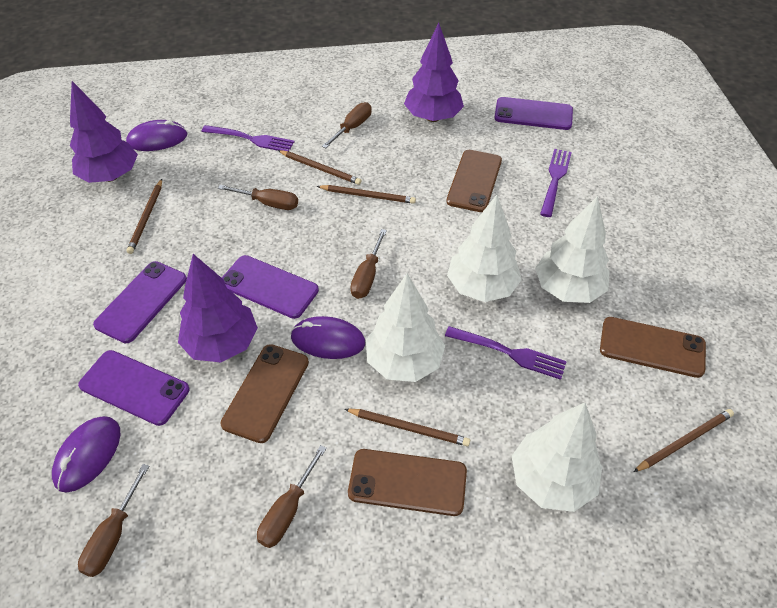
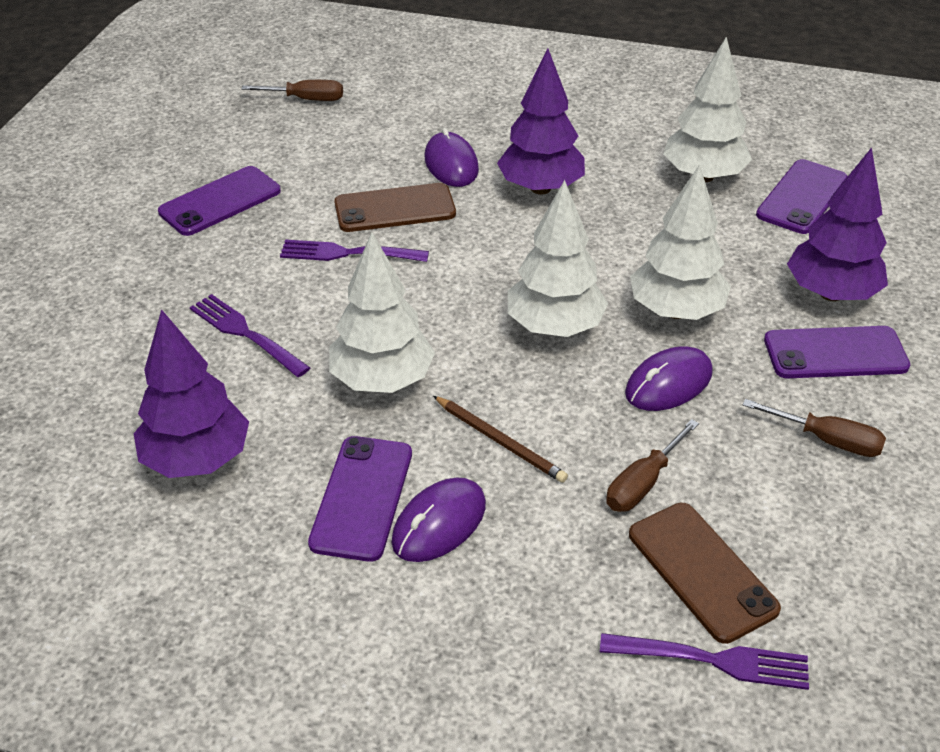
brown pencil: [127,179,162,254] [278,150,362,185] [317,185,416,204] [345,409,470,446] [634,409,734,472] = 5 -> [433,396,568,483] = 1
brown phone: [220,344,309,443] [348,449,467,516] [446,150,502,212] [600,317,706,378] = 4 -> [334,183,456,232] [629,503,781,644] = 2
brown screwdriver: [78,464,149,577] [218,185,298,210] [257,445,327,548] [322,102,372,148] [350,229,387,299] = 5 -> [241,80,343,101] [606,419,699,512] [743,399,886,457] = 3

